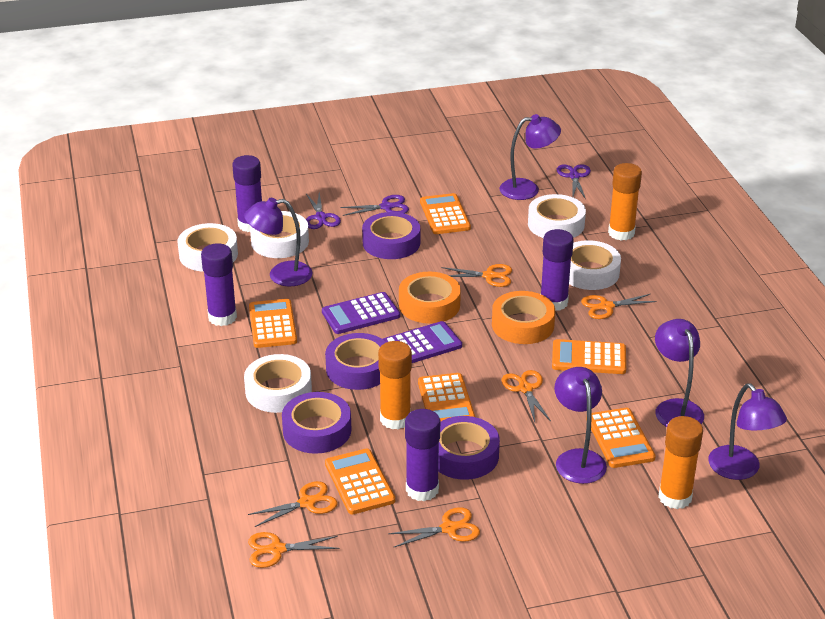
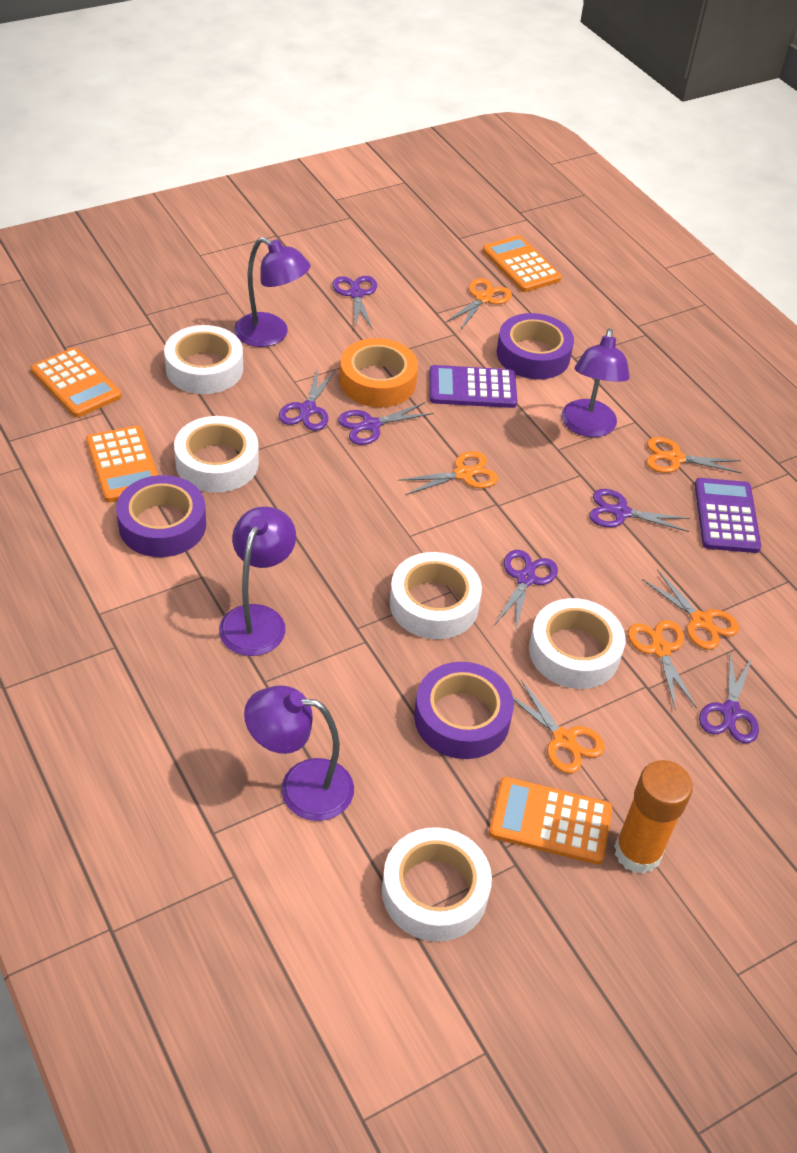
orange calculator: [249,299,297,348] [325,448,395,514] [418,373,475,422] [420,193,471,234] [552,339,626,374] [586,408,656,468] = 6 -> [31,347,121,417] [86,426,158,502] [483,235,562,292] [489,777,612,865] = 4
orange glue stick: [378,341,412,429] [608,163,642,241] [658,416,703,509] = 3 -> [614,760,693,874] = 1
orange tape: [399,272,461,324] [492,291,555,344] = 2 -> [340,338,418,407] = 1
purple glue stick: [201,243,237,326] [232,155,262,232] [405,409,440,501] [541,229,574,311] = 4 -> none = 0
purple lamp: [244,198,312,286] [499,114,561,200] [554,367,607,484] [655,319,704,427] [708,383,787,480] = 5 -> [219,507,296,656] [234,237,311,347] [244,685,354,821] [562,328,630,437] = 4
purple scissors: [306,192,341,229] [340,195,409,216] [557,164,591,199] = 3 -> [279,368,336,431] [332,276,377,330] [338,402,434,445] [495,550,558,632] [589,489,690,532] [699,650,759,744] = 6
purple tape: [282,392,351,454] [325,333,386,390] [362,212,420,259] [438,416,500,480] = 4 -> [116,475,206,557] [414,662,514,759] [497,313,574,379] = 3

